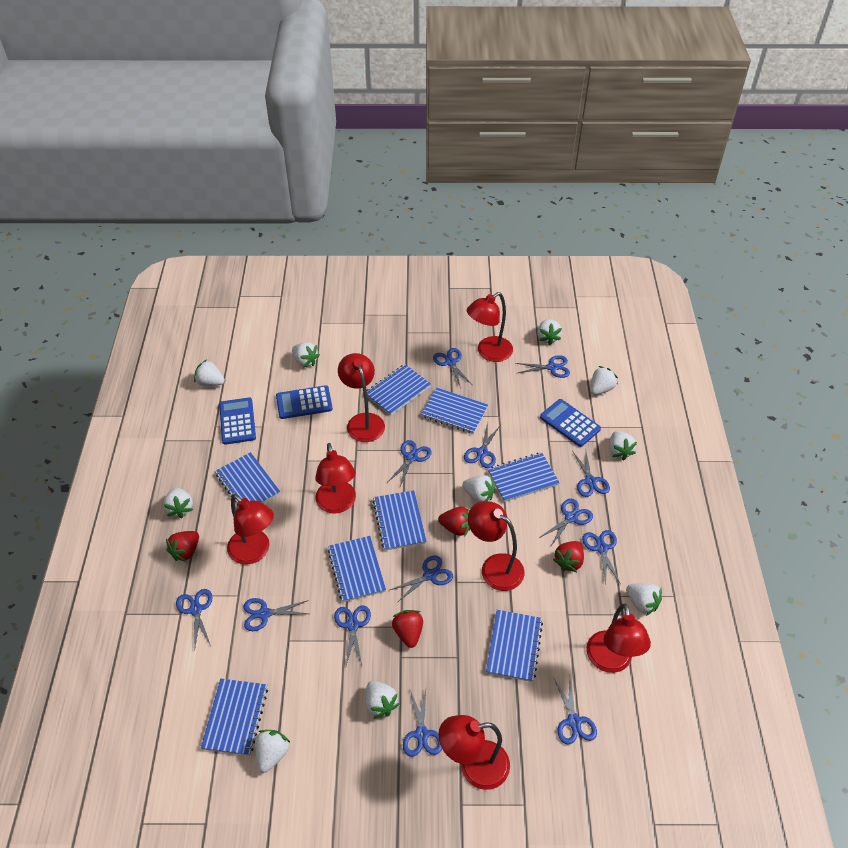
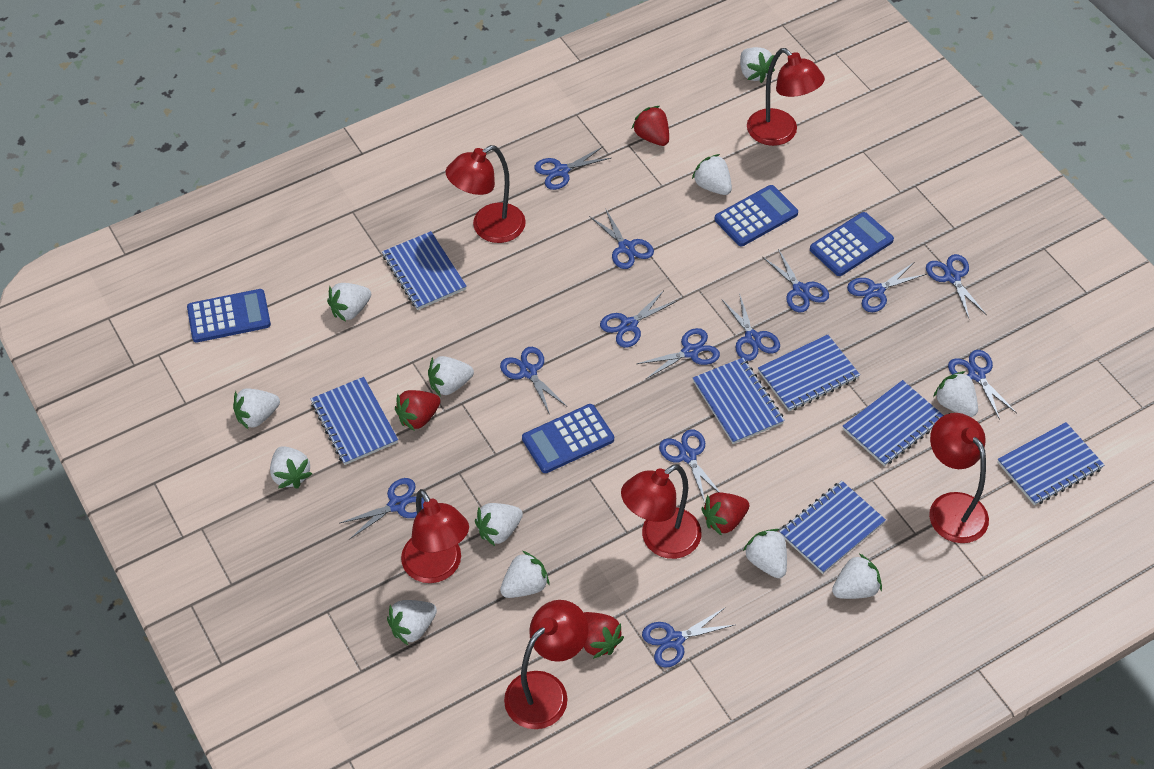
blue calculator: [219,397,256,445] [276,385,333,419] [540,399,601,447] = 3 -> [187,289,271,342] [522,404,614,473] [715,185,798,246] [810,212,894,276] = 4
blue notebook: [201,679,268,756] [215,452,280,507] [327,536,386,602] [367,364,431,415] [372,490,427,551] [421,388,488,434] [486,610,543,682] [488,452,560,502] = 8 -> [311,377,398,465] [382,231,467,310] [693,358,785,444] [758,334,860,411] [779,481,886,574] [843,380,944,466] [997,422,1104,505] = 7
red lamp: [227,494,274,565] [315,443,356,514] [338,353,385,442] [438,715,510,790] [467,292,513,362] [468,501,525,591] [586,604,651,673] = 7 -> [401,489,469,583] [446,145,526,243] [504,600,589,729] [621,464,701,559] [747,48,825,146] [929,413,989,543] = 6
white strawberry: [163,487,193,518] [194,360,225,386] [255,730,291,773] [292,342,320,367] [366,681,400,719] [462,475,495,502] [537,319,562,345] [590,366,618,395] [609,431,637,461] [626,583,662,616] = 10 -> [233,388,280,430] [270,446,312,489] [327,283,371,322] [387,600,437,646] [428,356,474,397] [475,503,523,546] [500,551,549,598] [692,154,732,195] [740,47,775,83] [743,529,787,578] [832,553,882,599] [933,371,978,417] = 12

